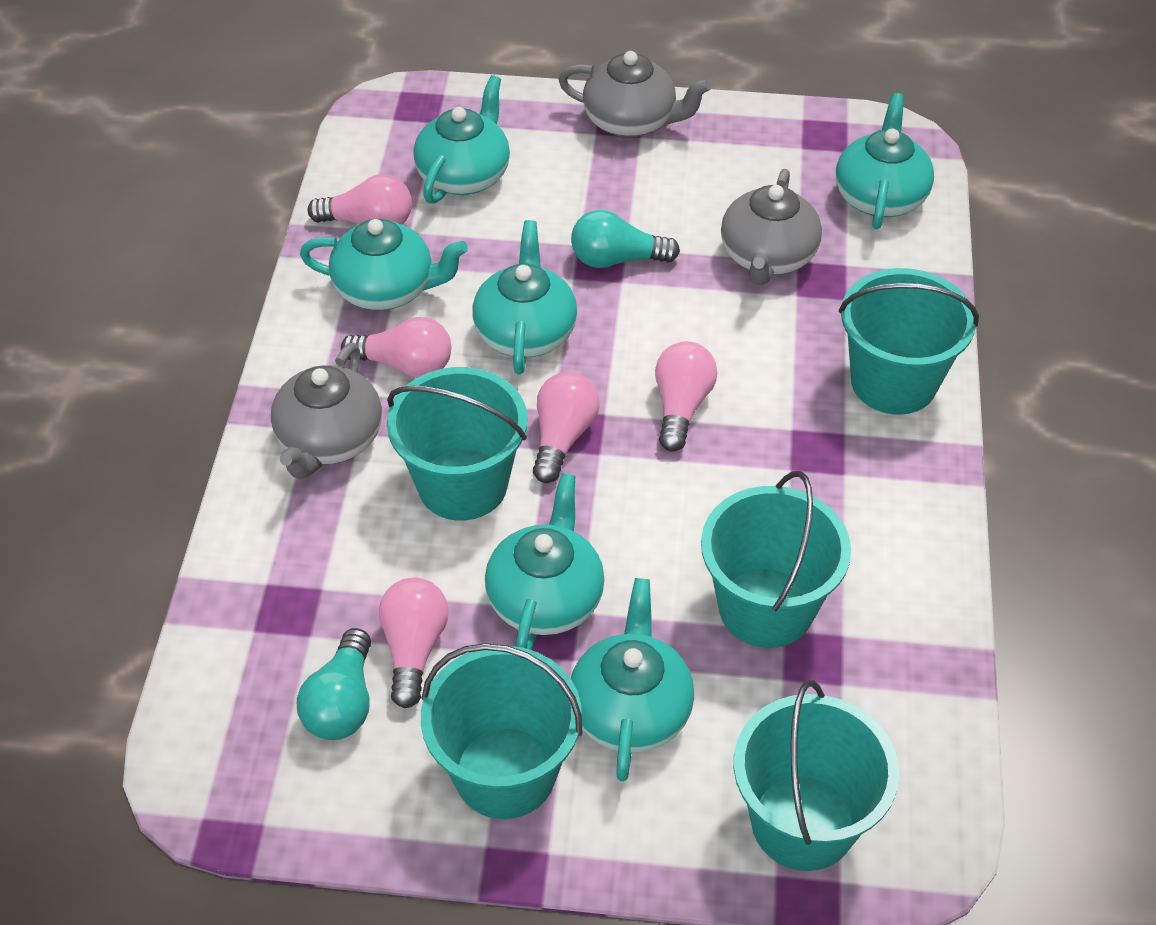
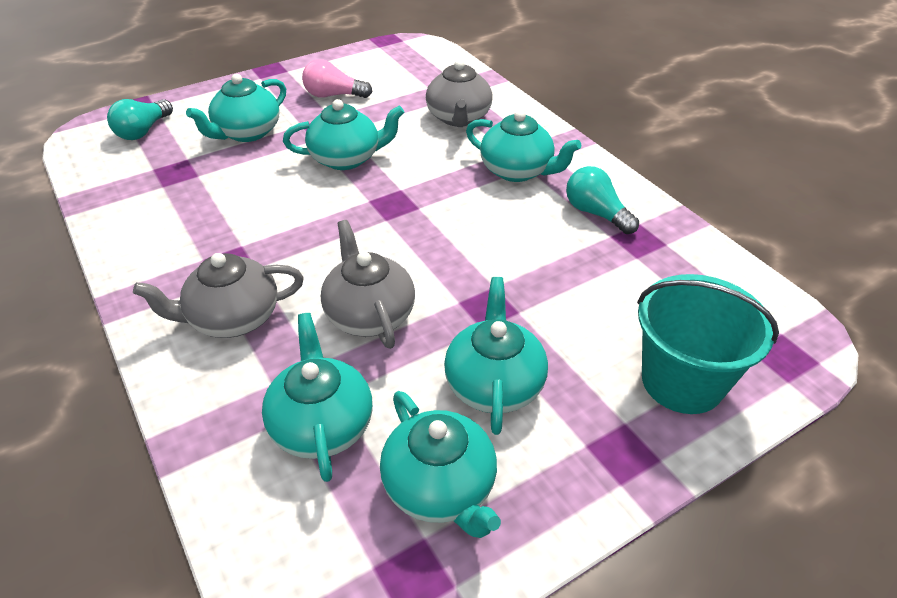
pink light bulb: [308,174,412,224] [341,317,451,378] [379,578,448,708] [533,372,600,483] [655,341,717,452] = 5 -> [302,59,372,98] = 1
turquoise bucket: [387,367,528,521] [421,643,582,819] [701,471,851,648] [734,680,899,871] [839,268,979,415] = 5 -> [637,274,779,414] = 1

